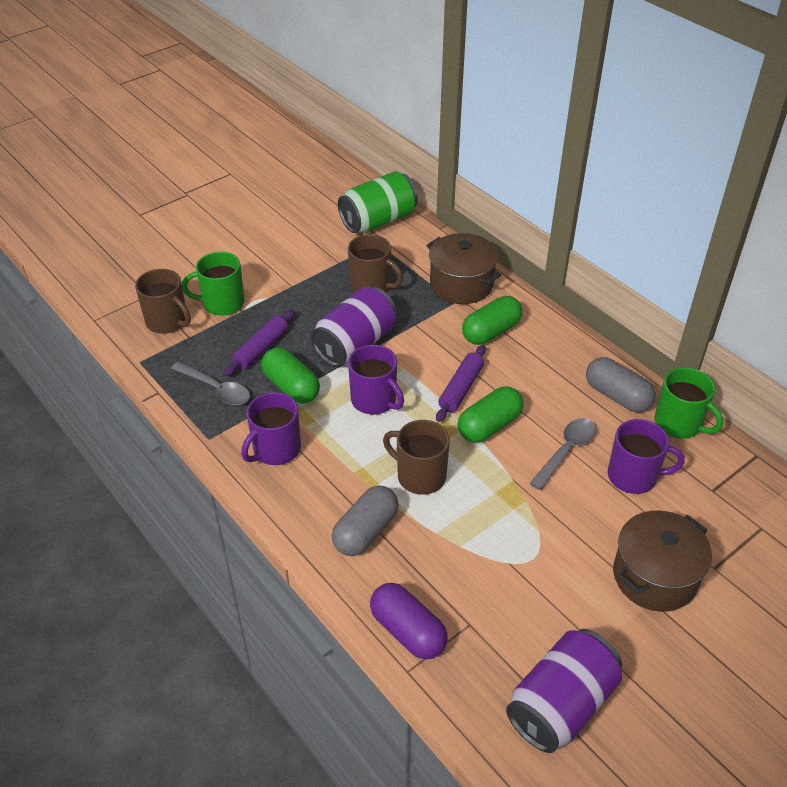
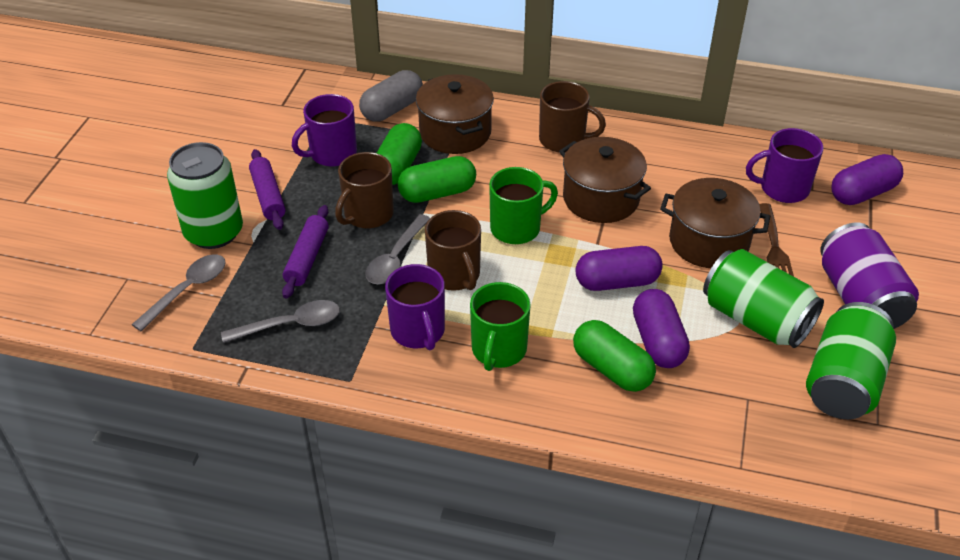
brown fork: none = 0 -> [759,203,794,277] = 1
brown pot: [427,233,501,304] [613,510,712,612] = 2 -> [416,74,494,154] [559,137,651,223] [660,178,770,268] = 3
green can: [338,171,418,233] = 1 -> [167,142,243,249] [703,249,824,348] [806,302,896,419] = 3
grey capsule: [332,485,399,556] [586,357,656,412] = 2 -> [359,70,423,122] = 1
grey spoon: [171,361,250,405] [529,418,596,490] = 2 -> [131,254,226,331] [221,300,340,343] [365,214,430,284] = 3
purple can: [311,287,397,367] [506,629,622,753] = 2 -> [820,222,919,329] = 1
purple capsule: [370,583,448,660] = 1 -> [575,246,663,291] [633,289,690,368] [831,154,903,205] = 3

